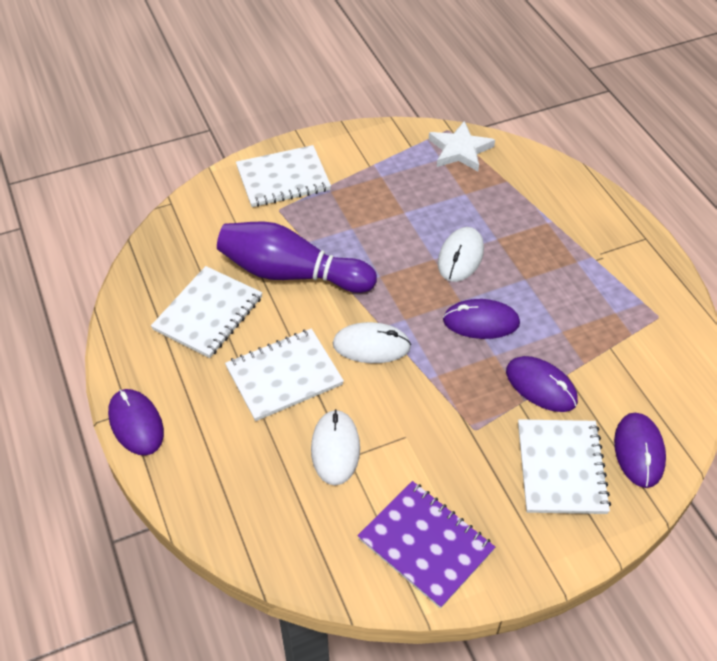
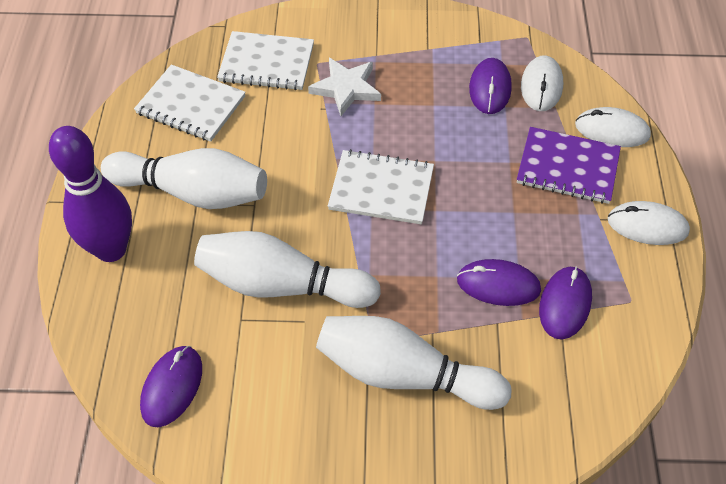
white bowling pin: none = 0 -> [101,148,267,209] [194,231,381,308] [316,316,512,410] = 3
white notebook: [151,266,262,358] [225,328,344,421] [236,145,331,207] [518,419,611,514] = 4 -> [134,65,246,142] [217,31,314,90] [328,149,434,224] = 3

